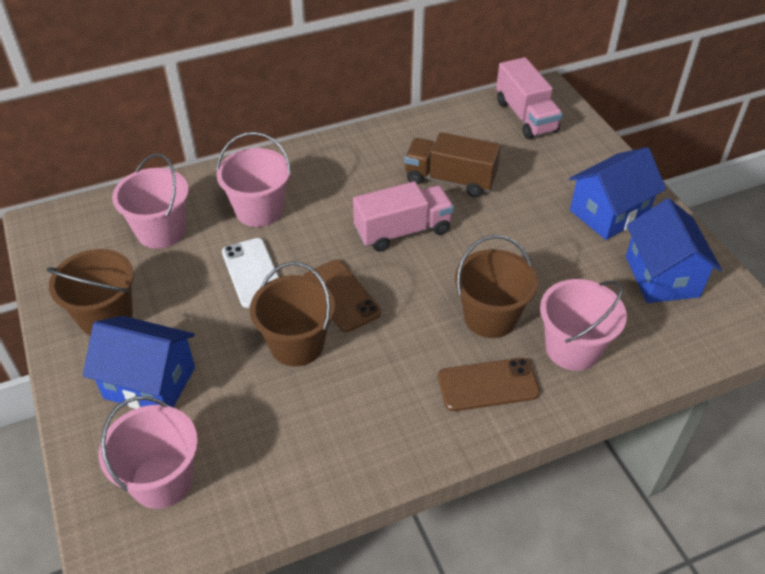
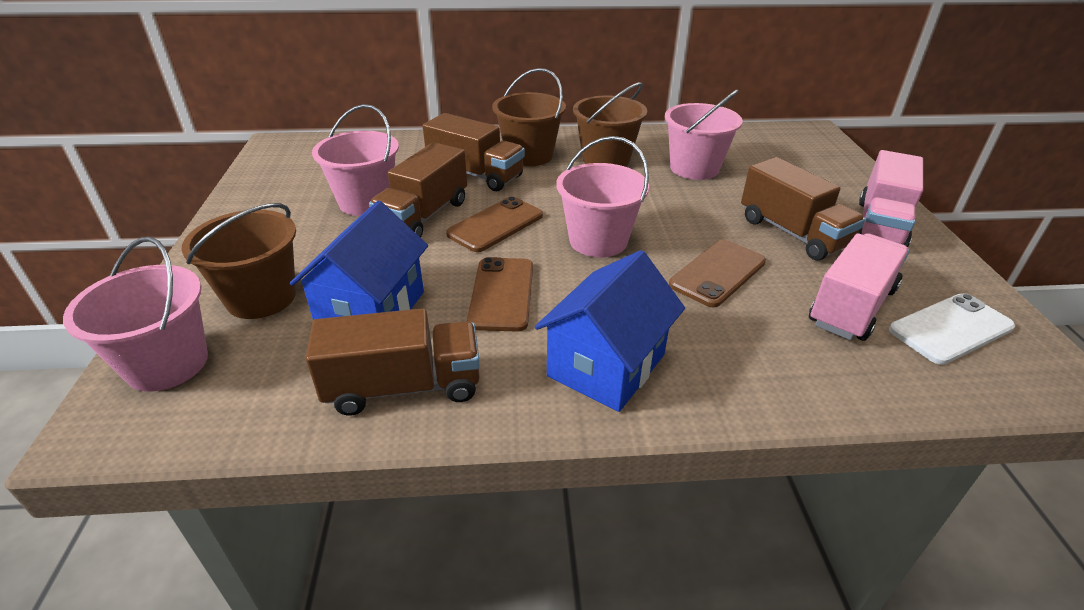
blue house: [83,316,195,409] [569,147,666,240] [626,198,722,303] = 3 -> [290,201,428,320] [535,250,685,412] = 2
brown phone: [303,260,381,332] [438,358,540,411] = 2 -> [446,196,543,252] [467,257,533,332] [669,240,766,307] = 3
brown truck: [404,132,501,197] = 1 -> [306,308,480,415] [369,142,467,238] [423,113,525,191] [741,157,865,260] = 4

